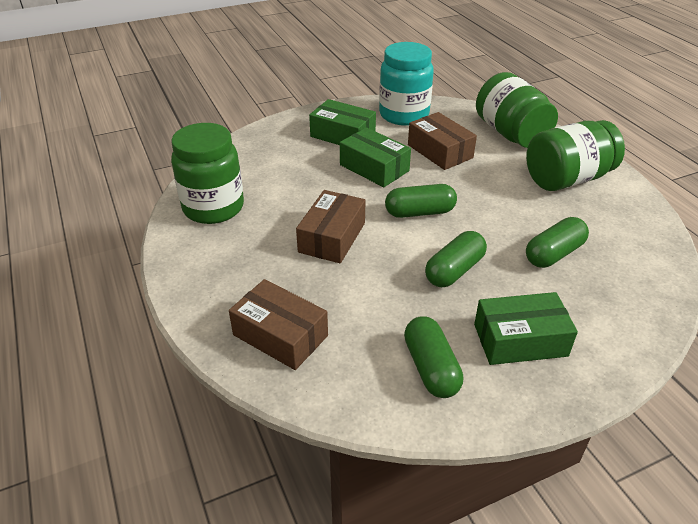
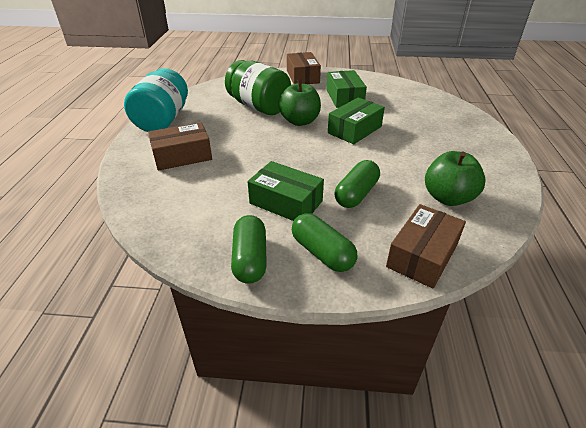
green apple: none = 0 -> [278,79,321,126] [425,151,486,206] = 2
green capsule: [385,184,457,218] [404,316,463,398] [425,231,487,287] [526,217,589,268] = 4 -> [231,215,267,284] [292,213,357,272] [335,160,380,208] = 3
green jar: [171,123,244,224] [476,72,558,148] [526,120,625,191] = 3 -> [225,60,291,115] = 1

